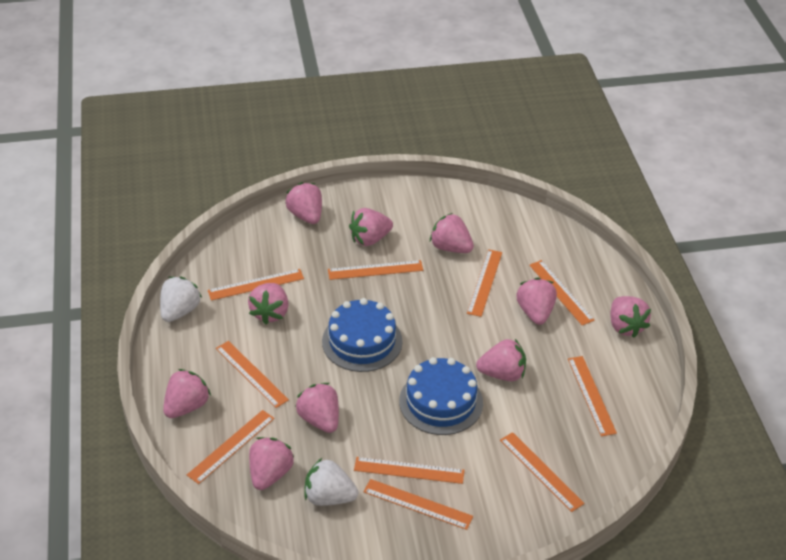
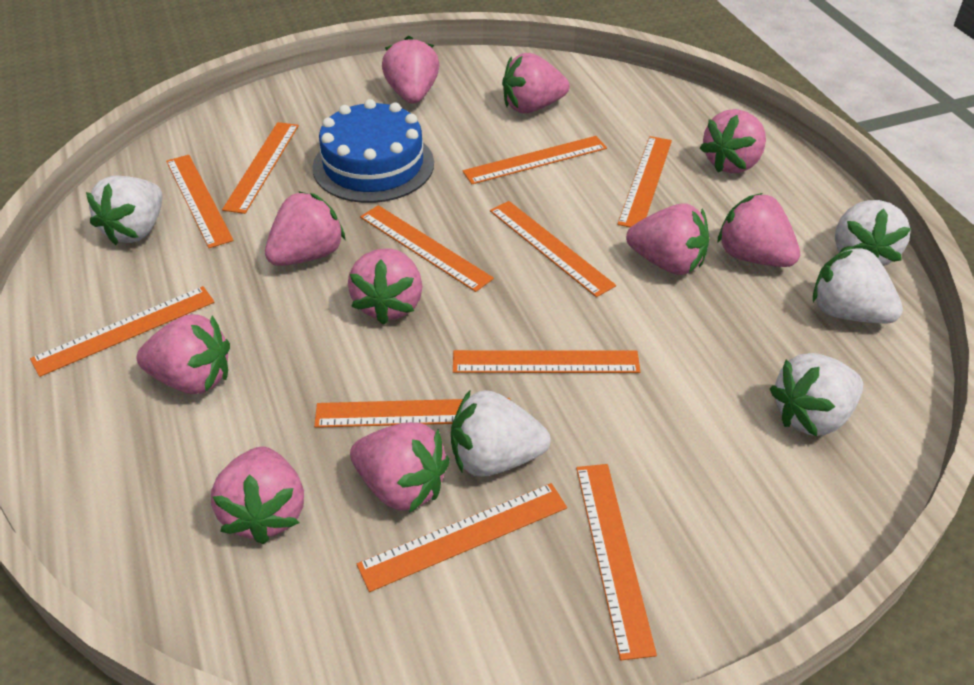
blue cake: [322,298,402,372] [399,357,483,435] = 2 -> [312,99,434,203] = 1
orange ruler: [187,410,275,484] [208,269,304,301] [216,341,289,408] [328,260,423,280] [354,457,465,484] [363,479,473,530] [467,249,502,317] [500,432,585,512] [529,260,595,325] [568,356,617,436] = 10 -> [30,286,215,377] [166,155,234,248] [222,122,299,214] [314,398,510,428] [357,483,567,592] [360,205,494,292] [453,350,640,373] [462,136,607,184] [490,201,616,297] [576,464,657,660] [617,136,672,227] = 11
white strawberry: [160,277,202,322] [305,458,358,506] = 2 -> [86,175,163,245] [451,389,551,477] [770,353,863,437] [813,246,903,323] [835,200,911,266] = 5

